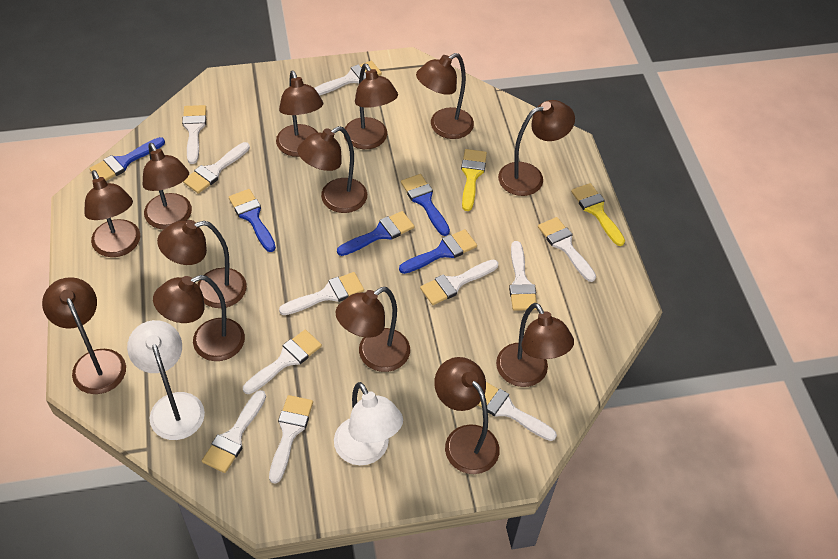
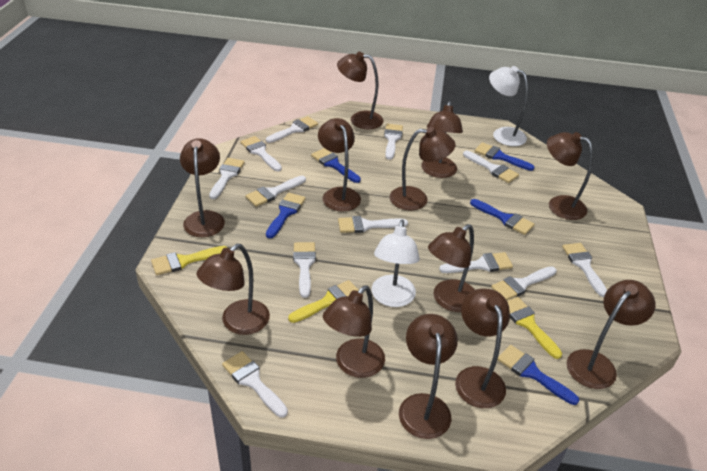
brown lamp: [42,277,126,394] [84,170,140,257] [143,143,192,229] [153,275,245,361] [157,220,247,308] [276,71,323,157] [297,126,367,213] [336,287,410,372] [344,64,398,149] [416,53,474,139] [434,357,500,474] [496,303,574,387] [498,100,575,196] = 13 -> [180,138,225,237] [197,244,270,335] [318,118,361,212] [323,285,385,378] [337,52,383,129] [390,127,456,211] [399,314,458,439] [421,101,463,178] [428,224,475,312] [455,289,510,408] [547,132,593,220] [567,280,655,389] = 12
white brush: [182,105,206,164] [183,142,250,194] [202,390,266,473] [243,330,322,394] [269,395,313,484] [279,272,364,315] [314,61,382,95] [420,259,498,305] [478,382,557,441] [509,241,537,311] [538,217,596,282] = 11 -> [209,158,245,199] [222,351,288,418] [240,136,282,171] [246,176,306,207] [266,116,318,143] [293,242,316,298] [338,216,408,233] [384,124,403,160] [439,252,513,273] [463,151,519,183] [491,266,557,300] [562,243,607,297] = 12
yellow brush: [461,149,487,211] [571,183,625,246] = 2 -> [151,246,227,275] [288,280,359,323] [507,297,562,359] = 3

